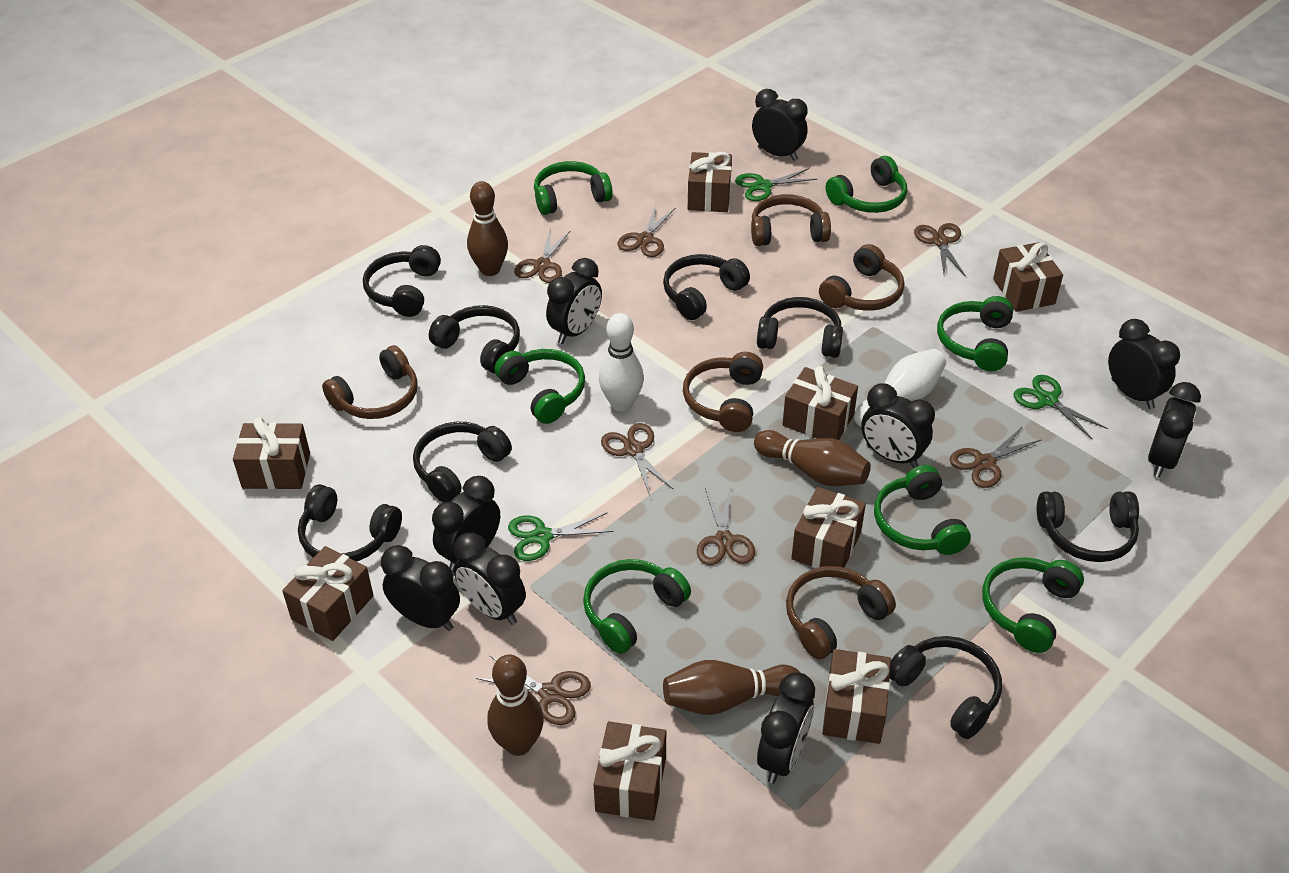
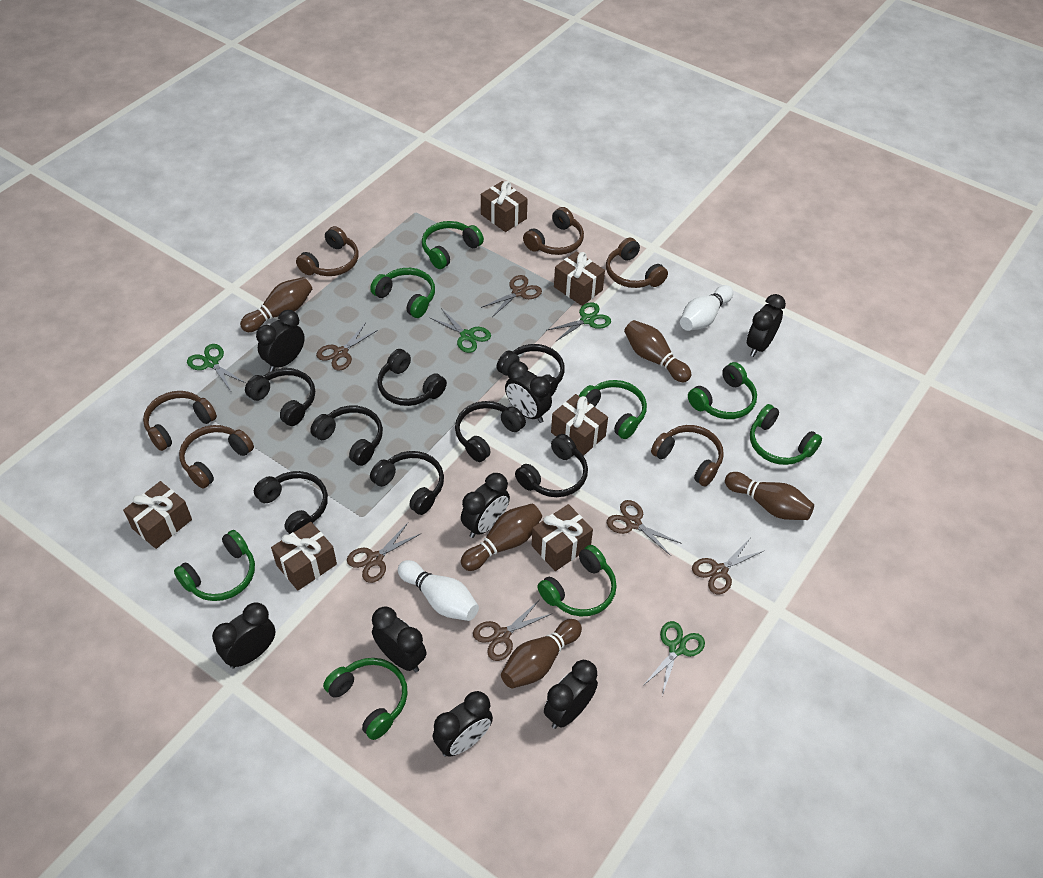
black clock: [381,545,460,631] [432,476,500,572] [453,533,526,625] [546,258,602,344] [752,89,808,161] [757,672,815,783] [861,383,935,468] [1108,319,1180,409] [1148,382,1201,478] = 9 -> [212,602,275,668] [256,310,305,371] [372,606,427,672] [433,691,493,757] [461,473,510,538] [505,362,552,423] [544,660,598,729] [747,294,786,357] = 8
brown bowling pin: [467,181,508,276] [487,655,544,756] [663,660,800,715] [754,430,871,486] = 4 -> [240,277,312,332] [461,503,542,571] [501,619,582,688] [624,320,691,382] [725,472,814,520] = 5
brown gift: [233,417,310,489] [282,546,374,641] [594,721,666,821] [688,152,732,212] [782,366,858,440] [791,487,866,568] [822,649,891,744] [993,242,1063,312] = 8 -> [123,481,192,549] [271,522,337,590] [481,181,528,232] [532,504,593,571] [551,394,608,456] [554,251,605,306] = 6
brown headphones: [322,345,418,419] [683,352,763,432] [751,194,831,246] [786,566,896,659] [819,244,905,311] = 5 -> [143,391,217,451] [179,425,254,489] [296,226,358,276] [523,207,584,255] [606,237,668,288] [651,425,724,487] = 6
brown scissors: [476,655,591,725] [514,230,570,283] [601,423,674,495] [617,205,675,257] [697,487,755,565] [914,223,966,277] [950,426,1042,488] = 7 -> [316,323,378,371] [347,523,420,583] [473,600,551,661] [481,275,542,317] [607,500,682,556] [692,539,764,594] = 6
green headphones: [495,349,585,424] [534,161,613,215] [583,559,691,654] [826,156,907,213] [874,465,971,555] [937,296,1013,371] [982,557,1084,653] = 7 -> [174,530,255,601] [323,658,408,740] [370,268,435,318] [422,221,484,269] [537,545,617,616] [579,380,647,439] [688,362,757,419] [750,404,822,465] = 8
green scissors: [508,513,613,561] [735,168,817,201] [1013,375,1108,440] = 3 -> [187,344,246,391] [430,308,491,353] [548,302,611,342] [643,621,705,696] = 4

